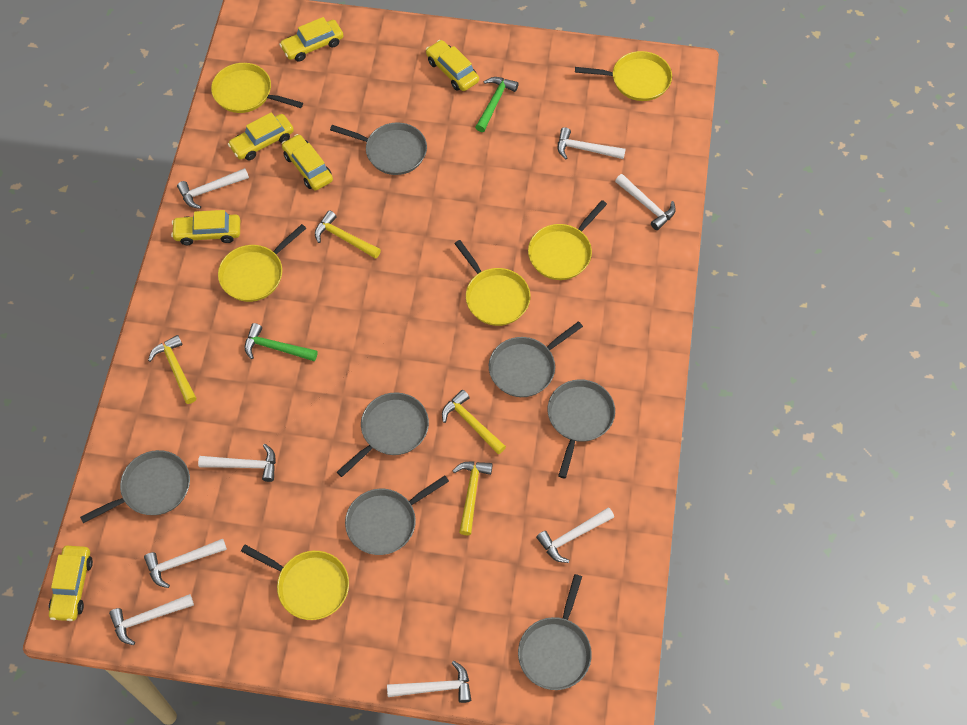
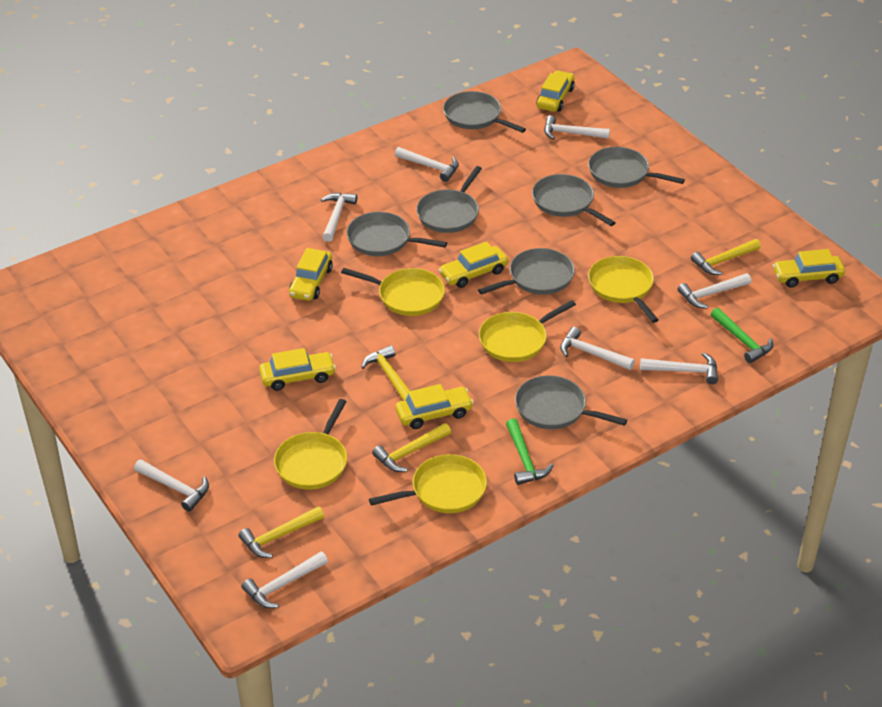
yellow pan: [211,63,303,113] [218,224,307,302] [241,545,349,620] [454,240,530,326] [528,200,607,280] [575,51,672,101] = 6 -> [274,399,347,490] [341,268,445,316] [369,454,487,513] [479,300,576,362] [588,256,658,323] = 5

